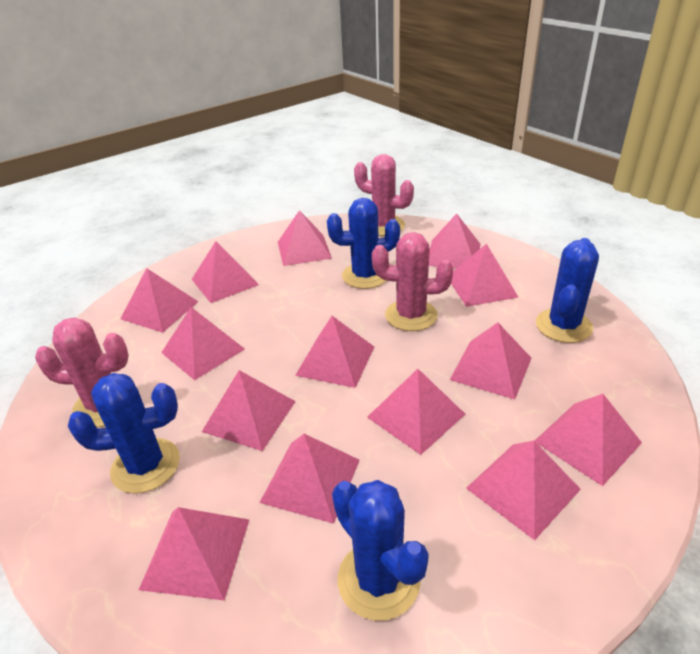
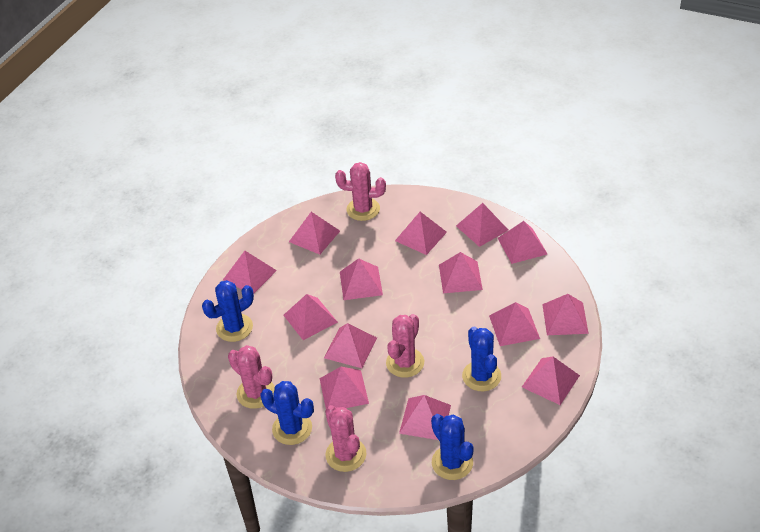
pink cactus: [35,317,129,427] [354,154,414,236] [372,232,453,331] = 3 -> [228,345,275,409] [325,405,367,472] [335,162,386,221] [386,314,424,378] = 4

